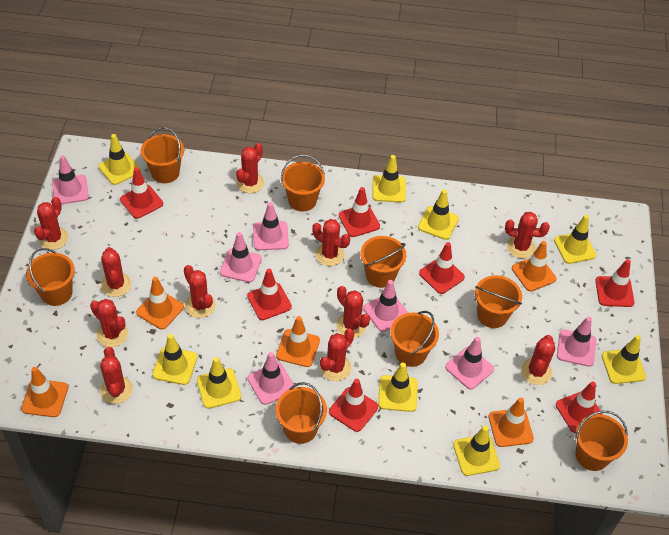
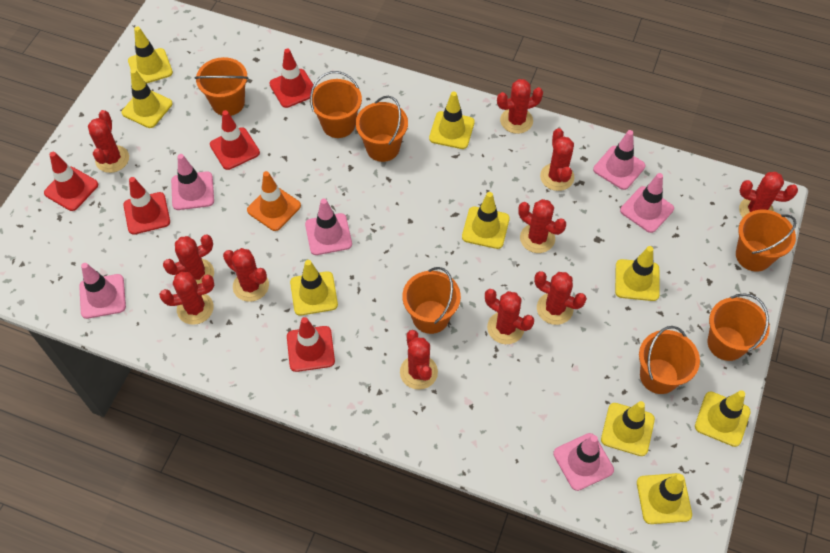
orange bucket: [26,248,75,306] [141,127,184,183] [276,382,327,444] [281,155,325,211] [361,236,406,288] [390,311,439,367] [475,275,522,328] [576,411,628,471] = 8 -> [195,57,248,116] [310,71,362,138] [356,96,408,162] [403,267,461,334] [639,326,700,394] [708,293,770,361] [736,210,796,271] = 7
orange traffic cone: [21,367,68,417] [136,277,184,329] [276,316,320,367] [488,398,534,447] [512,241,556,291] = 5 -> [247,171,301,231] = 1
pink traffic cone: [52,155,89,205] [220,232,262,282] [248,352,295,405] [253,202,289,250] [363,280,408,332] [445,337,494,390] [557,316,596,367] = 7 -> [79,263,126,319] [171,154,214,210] [305,199,352,255] [553,433,614,491] [593,130,645,190] [620,173,674,233] = 6
red traffic cone: [120,167,163,219] [247,269,292,320] [329,379,378,432] [339,187,380,237] [419,242,465,294] [556,382,603,433] [595,259,634,307] = 7 -> [44,152,98,211] [123,177,170,235] [210,110,260,170] [269,49,313,108] [287,317,335,372] = 5

